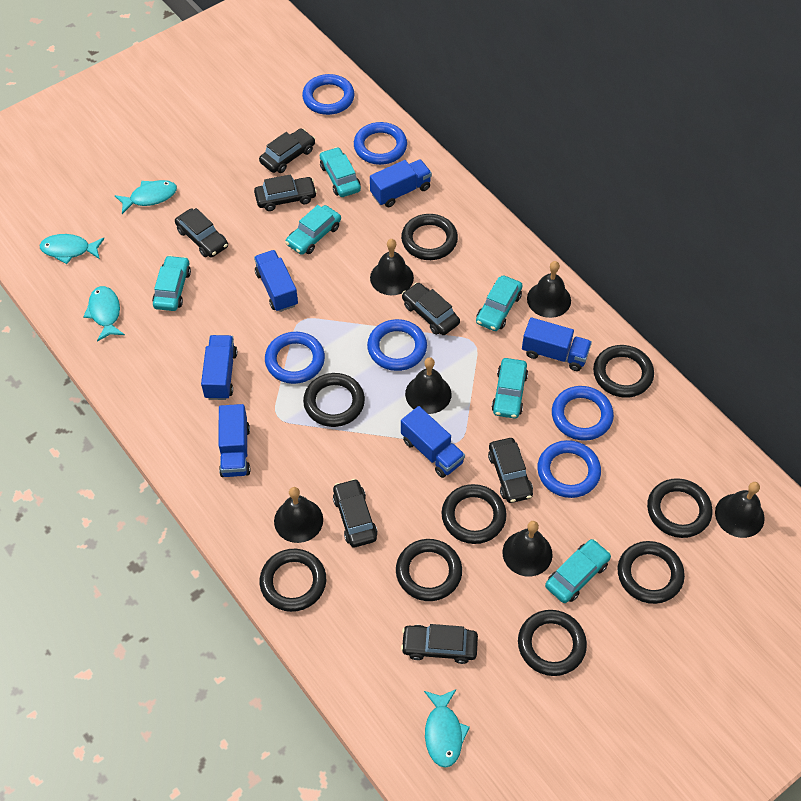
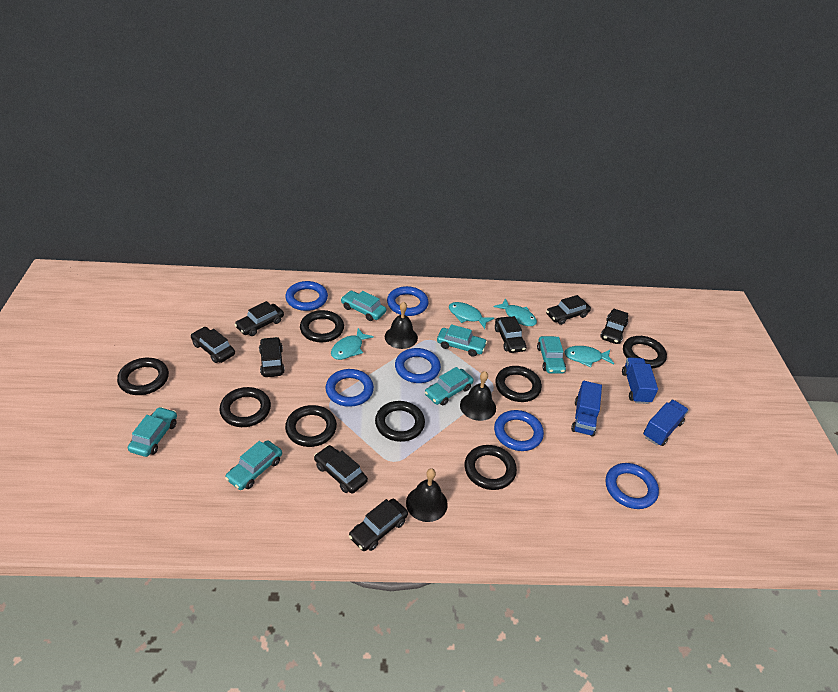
black bell: [274,487,323,543] [370,239,414,295] [405,357,452,414] [503,521,553,576] [527,261,571,318] [715,482,765,538] = 6 -> [385,302,418,349] [406,468,448,522] [460,371,496,421] = 3
black car: [175,208,228,257] [254,174,317,211] [259,129,315,173] [333,479,378,547] [401,624,478,664] [402,283,460,335] [488,438,533,503] = 7 -> [191,327,235,363] [234,301,284,336] [259,337,285,377] [314,445,368,493] [349,499,408,551] [495,316,526,353] [546,295,591,325] [600,308,628,344] = 8
black ring: [260,549,326,612] [303,373,365,427] [396,539,462,601] [401,214,458,260] [442,484,507,544] [518,610,587,676] [593,345,654,398] [618,541,685,604] [647,478,713,538] = 9 -> [117,358,169,395] [220,387,271,427] [285,405,337,447] [300,310,344,342] [375,401,425,442] [465,445,517,490] [495,366,542,402] [623,336,667,368] = 8
blue truck: [201,335,237,400] [219,404,251,477] [254,250,298,312] [370,159,432,207] [401,406,465,478] [522,317,592,371] = 6 -> [571,381,602,437] [622,357,658,404] [643,400,689,446] = 3

